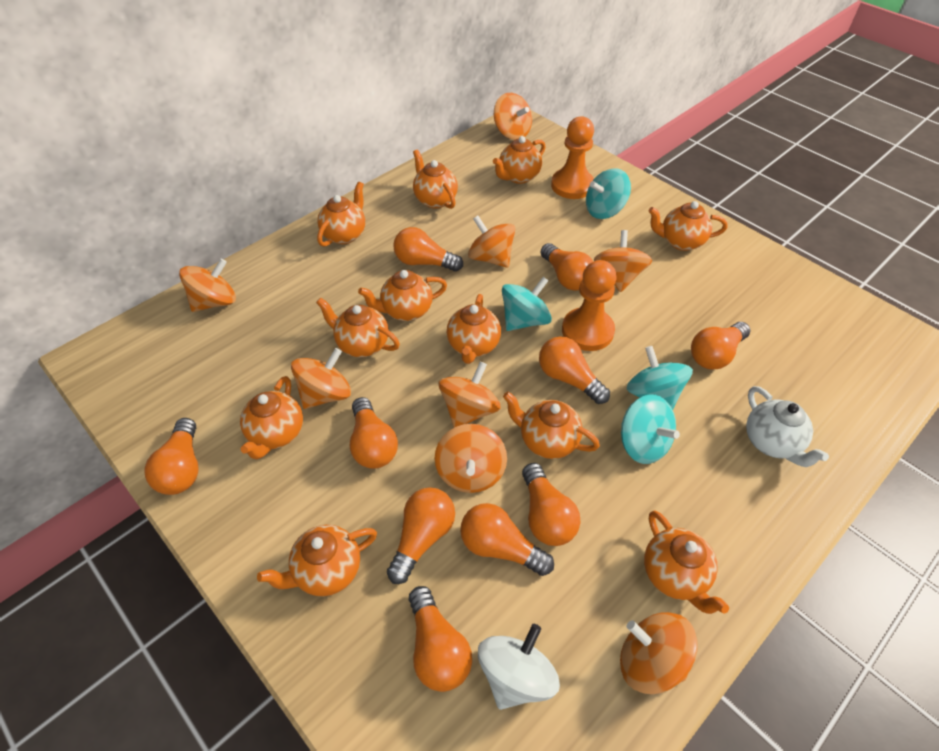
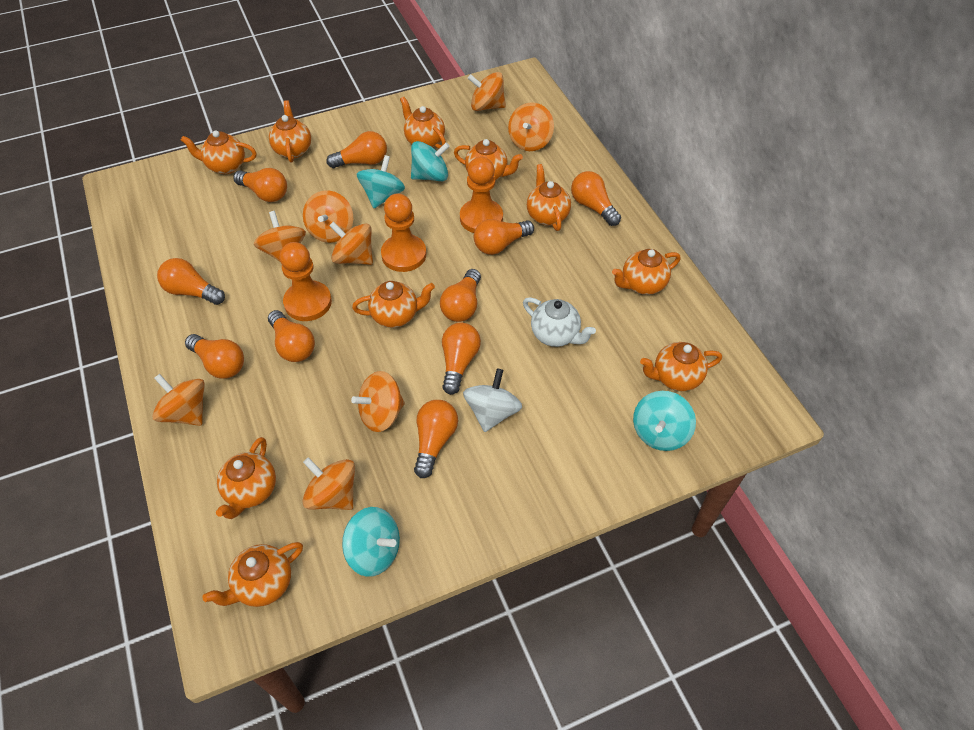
orange pawn: [551,116,594,199] [562,260,617,351] = 2 -> [280,242,332,321] [381,193,426,272] [460,157,503,233] = 3
orange teapot: [240,376,303,459] [257,525,377,596] [316,298,400,357] [317,182,365,247] [358,270,447,321] [413,150,458,209] [447,294,501,364] [493,136,546,184] [503,392,600,459] [644,510,729,614] [648,201,728,251] = 11 -> [181,130,257,174] [203,542,303,607] [216,437,276,519] [269,100,311,162] [352,281,435,328] [400,97,446,149] [454,139,523,181] [527,164,571,231] [612,249,681,295] [640,342,722,391] = 10

